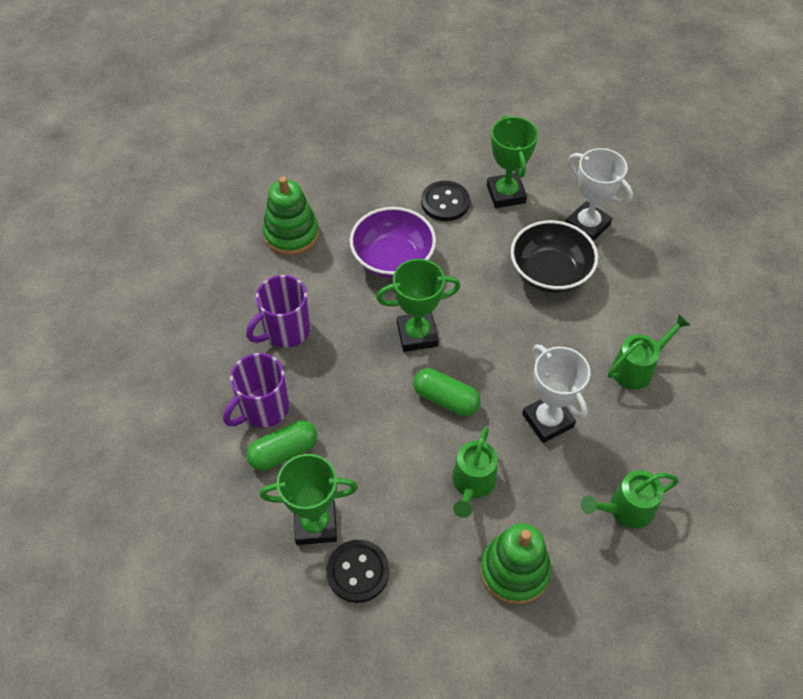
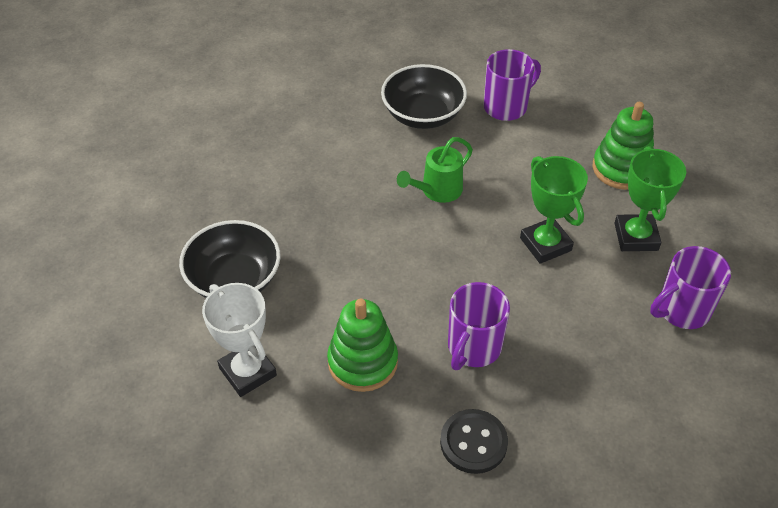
black bowl: [510,220,598,293] = 1 -> [179,220,280,298] [381,64,467,129] = 2
black button: [327,539,389,603] [421,181,470,221] = 2 -> [440,409,508,474] = 1
green capsule: [247,420,317,471] [413,368,481,416] = 2 -> none = 0
green trophy: [260,454,358,545] [376,259,461,352] [487,115,538,208] = 3 -> [520,156,588,264] [614,146,686,251] = 2
green watering can: [452,427,498,518] [581,470,679,528] [608,314,690,390] = 3 -> [397,137,473,203] = 1
purple bowl: [350,207,436,278] = 1 -> none = 0
purple mug: [223,353,290,428] [246,275,311,348] = 2 -> [448,282,510,370] [484,49,541,121] [650,246,731,329] = 3
white trophy: [522,344,591,443] [566,148,633,241] = 2 -> [202,283,277,397] = 1

